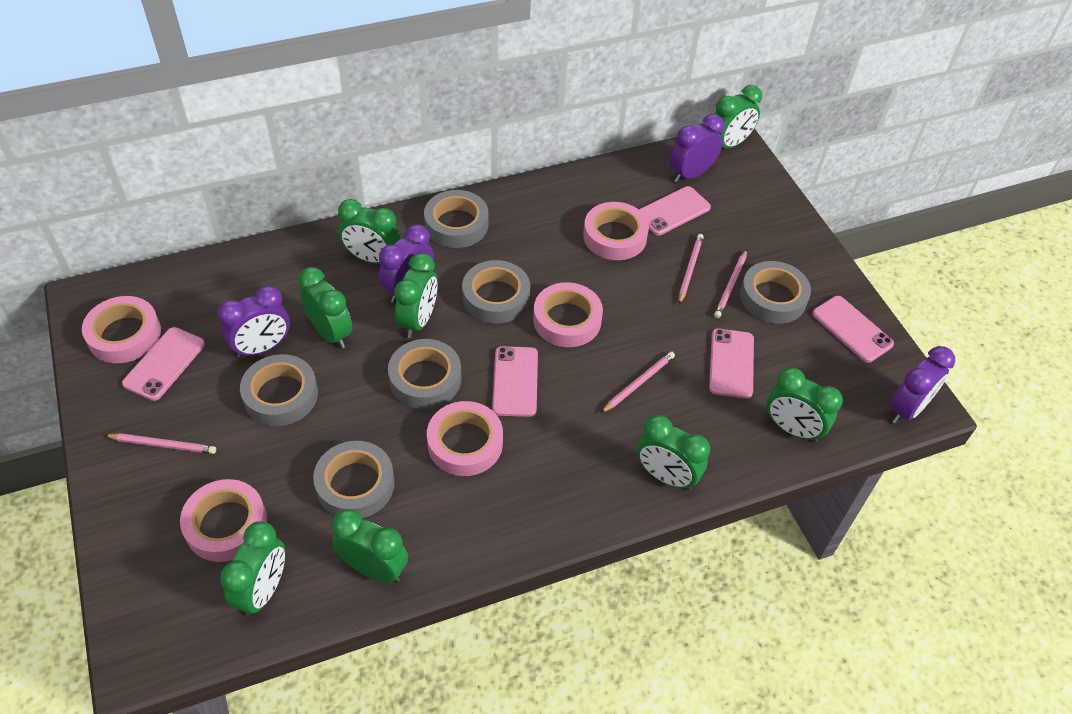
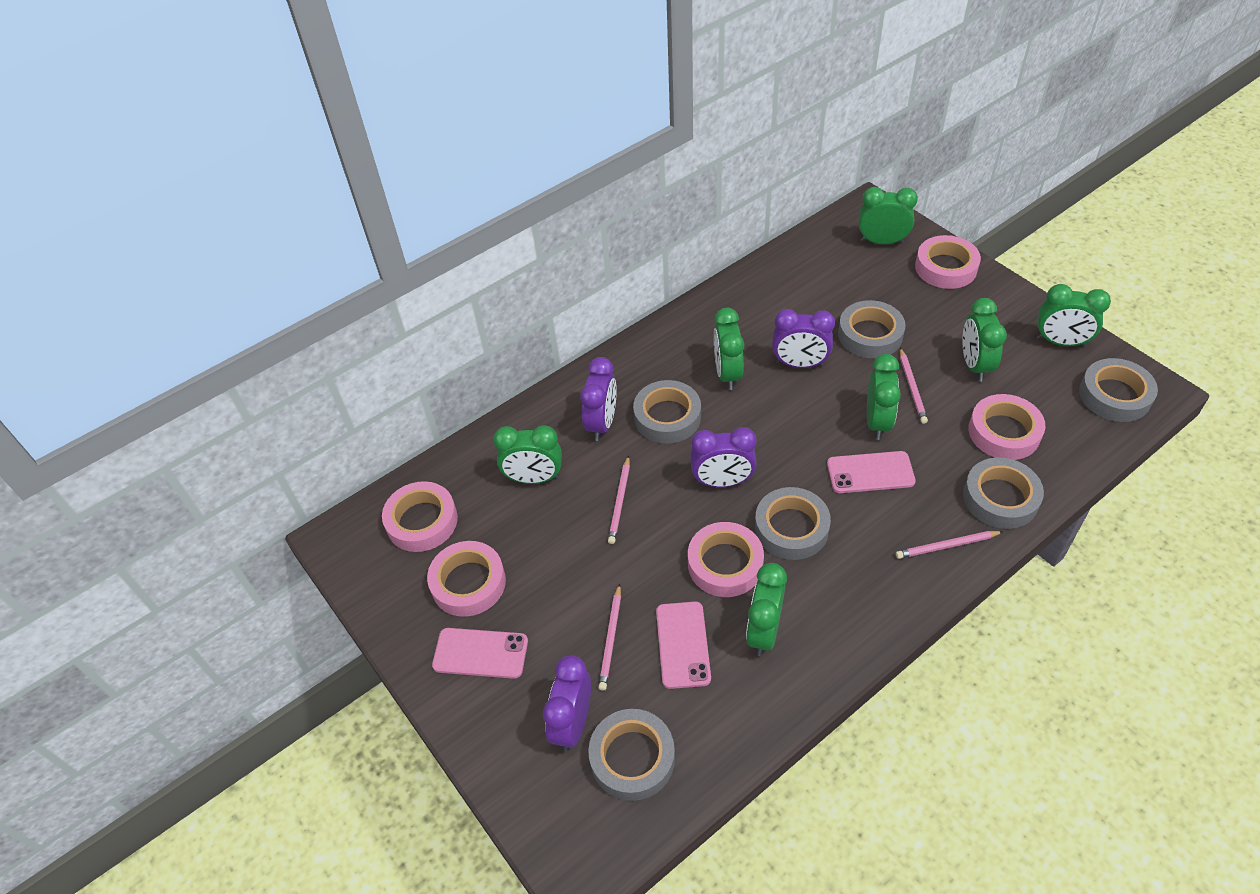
green clock: [220,521,285,617] [298,267,352,349] [332,509,408,583] [338,199,400,264] [394,253,438,338] [637,415,710,490] [714,85,762,148] [767,367,843,442] = 8 -> [493,425,562,484] [714,308,744,390] [746,563,787,656] [859,187,918,245] [867,354,901,440] [962,298,1007,382] [1037,284,1111,347] = 7
pink phone: [122,327,205,401] [492,346,538,417] [639,186,711,236] [709,328,754,399] [812,296,894,362] = 5 -> [432,628,528,679] [656,601,711,689] [827,451,916,493] = 3

